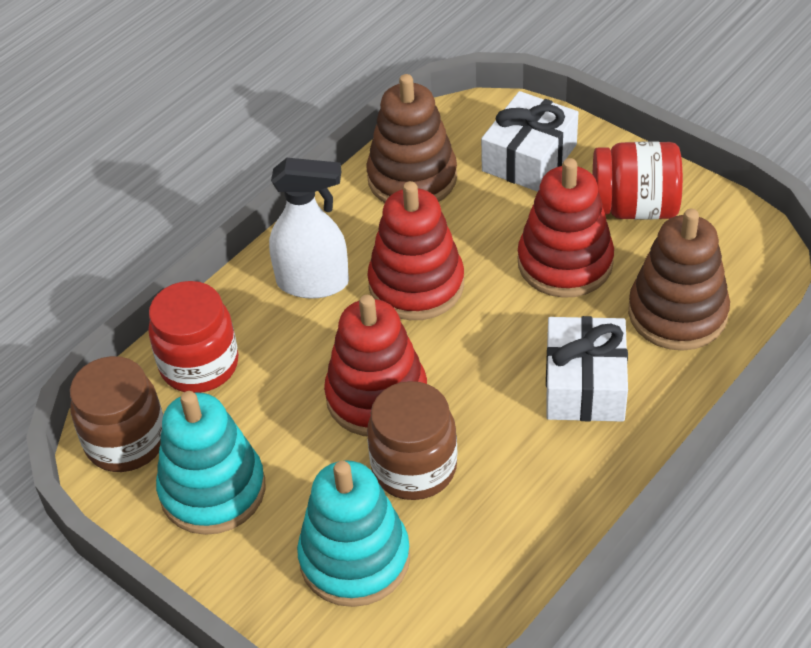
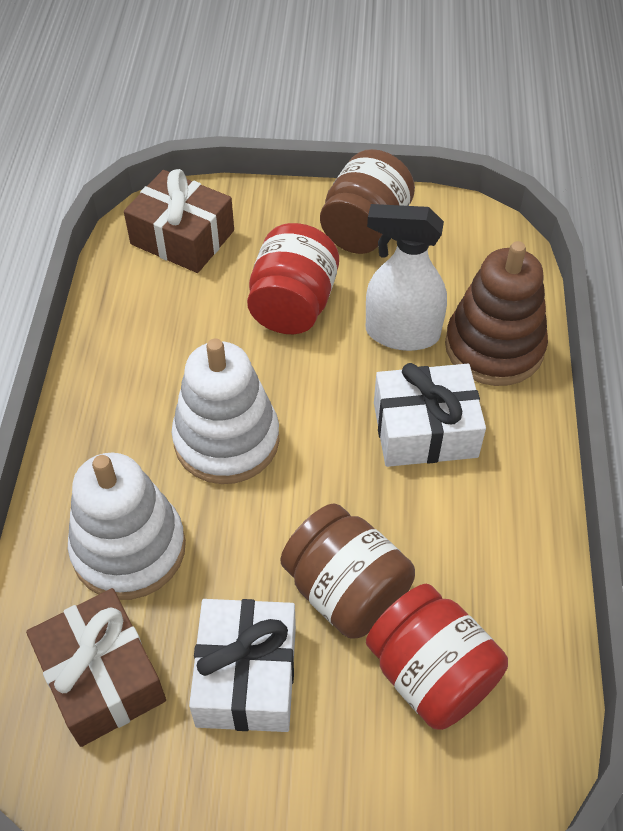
brown gift: none = 0 -> [26,588,166,747] [124,169,234,273] = 2
brown stacking toy: [366,74,457,203] [628,209,730,351] = 2 -> [445,241,548,386] = 1
red stacking toy: [324,295,427,436] [367,181,464,320] [518,158,614,298] = 3 -> none = 0
turquoise stacking toy: [156,391,265,535] [297,460,410,607] = 2 -> none = 0
white stacking toy: none = 0 -> [68,453,186,600] [172,338,280,484] = 2

